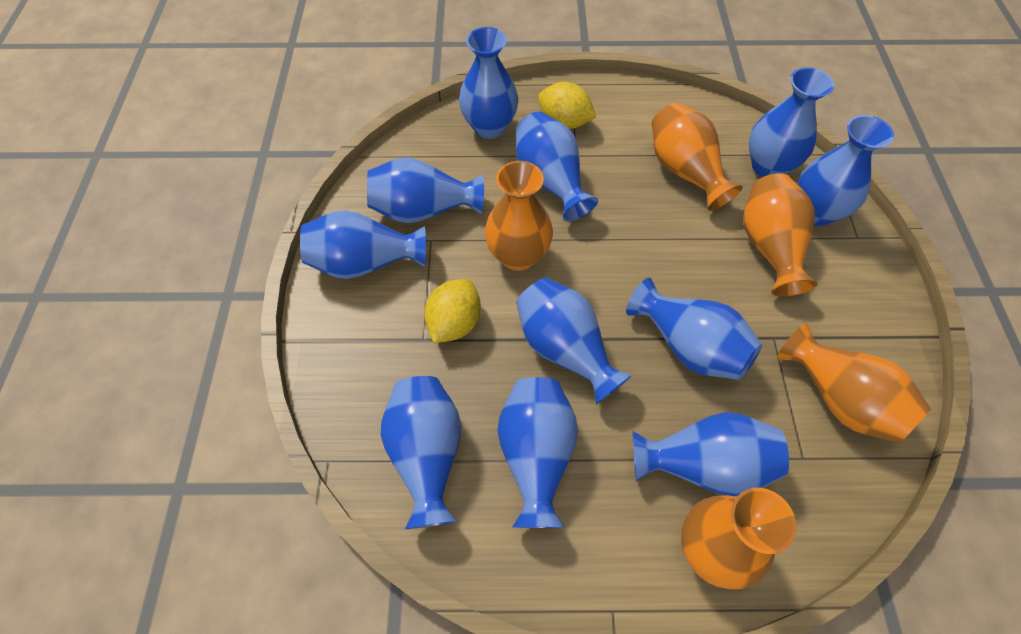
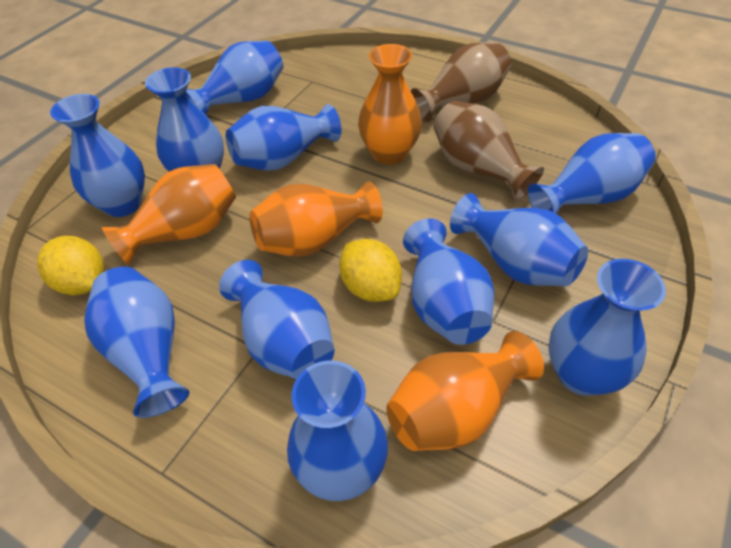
brown vase: none = 0 -> [411,43,511,122] [433,101,544,201] = 2
orange vase: [485,161,553,271] [651,103,743,211] [681,488,797,589] [743,173,817,297] [777,323,931,443] = 5 -> [102,164,236,265] [249,181,383,257] [358,44,422,165] [387,331,544,451] = 4

